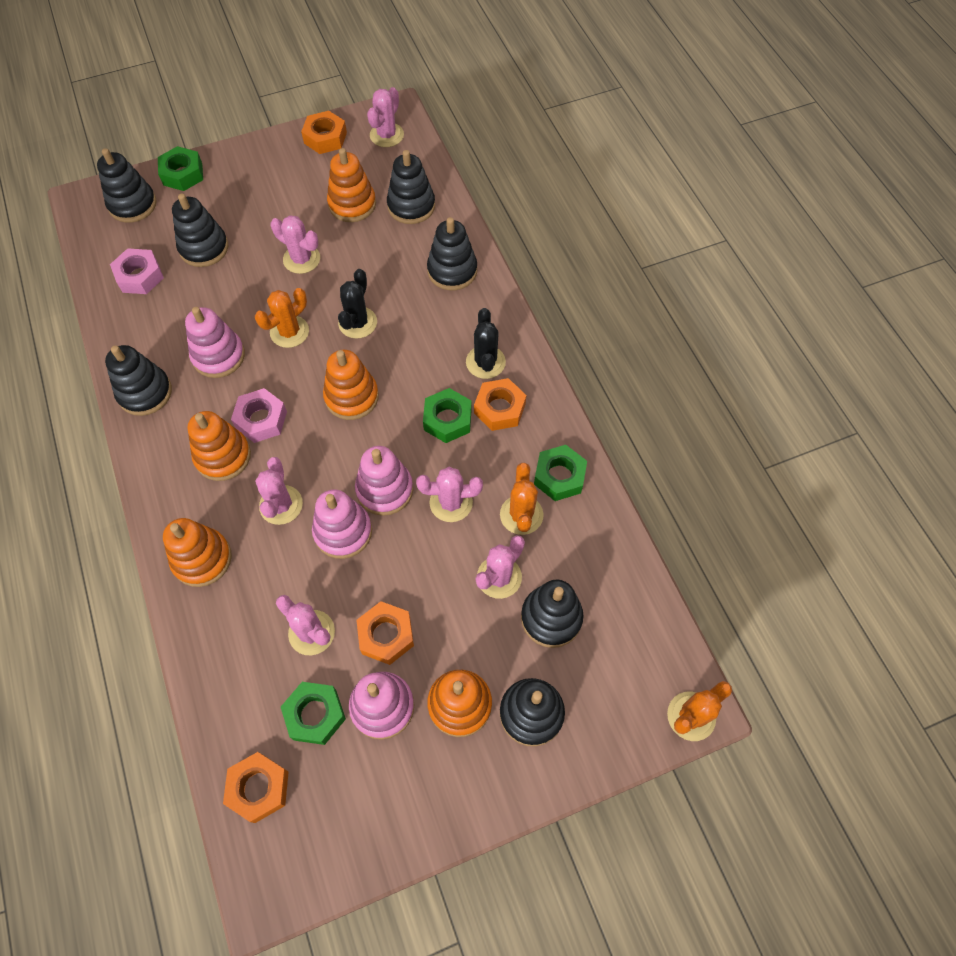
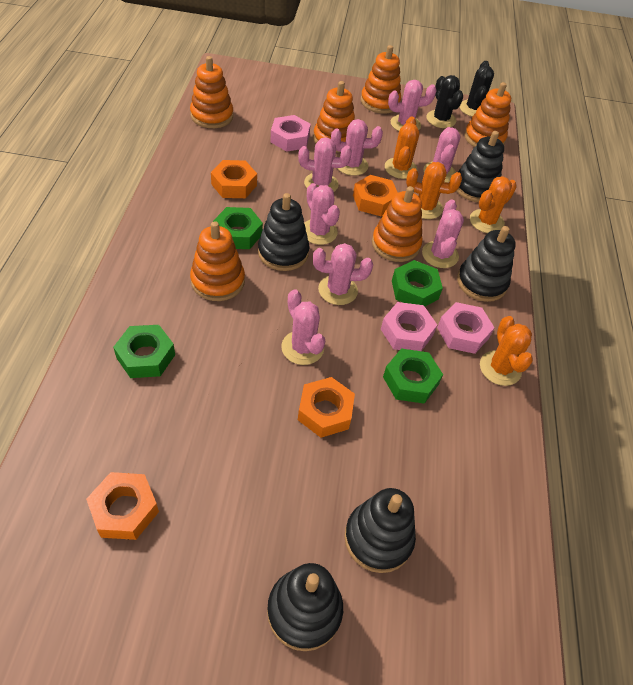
black stacking toy: [97,148,157,223] [105,345,172,416] [172,193,228,267] [387,150,435,224] [427,217,477,290] [500,678,565,746] [521,580,584,648] = 7 -> [258,193,310,271] [267,563,343,651] [344,488,416,573] [456,131,504,202] [457,226,516,302] = 5
orange cactus: [255,288,309,348] [500,463,544,535] [667,681,732,741] = 3 -> [385,116,419,179] [406,162,462,219] [470,176,517,233] [480,316,533,386] = 4
orange stacking toy: [163,518,232,587] [187,411,251,481] [323,350,379,420] [327,148,376,222] [427,670,492,737] = 5 -> [190,56,233,128] [190,221,245,301] [313,81,355,153] [361,45,401,114] [372,186,423,262] [464,82,511,147] = 6
pink cactus: [255,457,303,525] [270,215,320,274] [276,595,335,655] [367,87,404,147] [416,467,483,522] [476,536,525,599] = 6 -> [281,289,325,365] [298,138,352,192] [304,183,340,245] [313,243,373,305] [331,119,383,176] [388,80,437,131] [422,199,464,268] [423,127,460,183] = 8
pink nut: [110,248,164,294] [231,388,287,443] = 2 -> [270,115,311,152] [381,302,437,351] [437,302,495,354] = 3
pink stacking toy: [185,307,245,378] [312,489,372,559] [349,672,414,740] [355,446,413,516] = 4 -> none = 0

